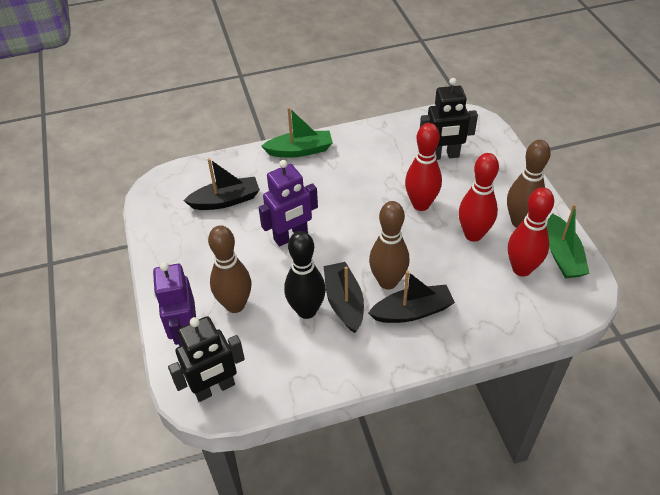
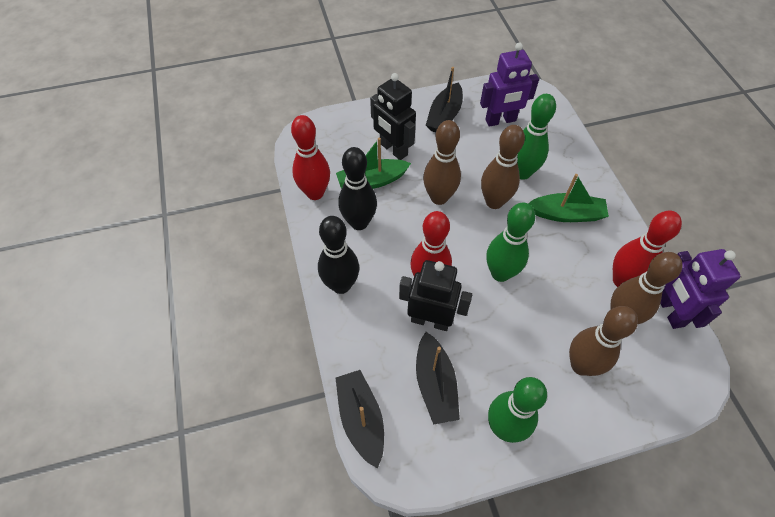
black bowling pin: [284,231,326,319] = 1 -> [318,216,359,294] [339,147,377,230] = 2
brown bowling pin: [208,225,251,313] [369,201,410,289] [507,140,551,227] = 3 -> [423,120,461,205] [481,125,525,209] [569,306,638,376] [610,252,683,324] = 4
green bowling pin: none = 0 -> [486,202,535,282] [488,377,547,443] [517,94,556,180] = 3

